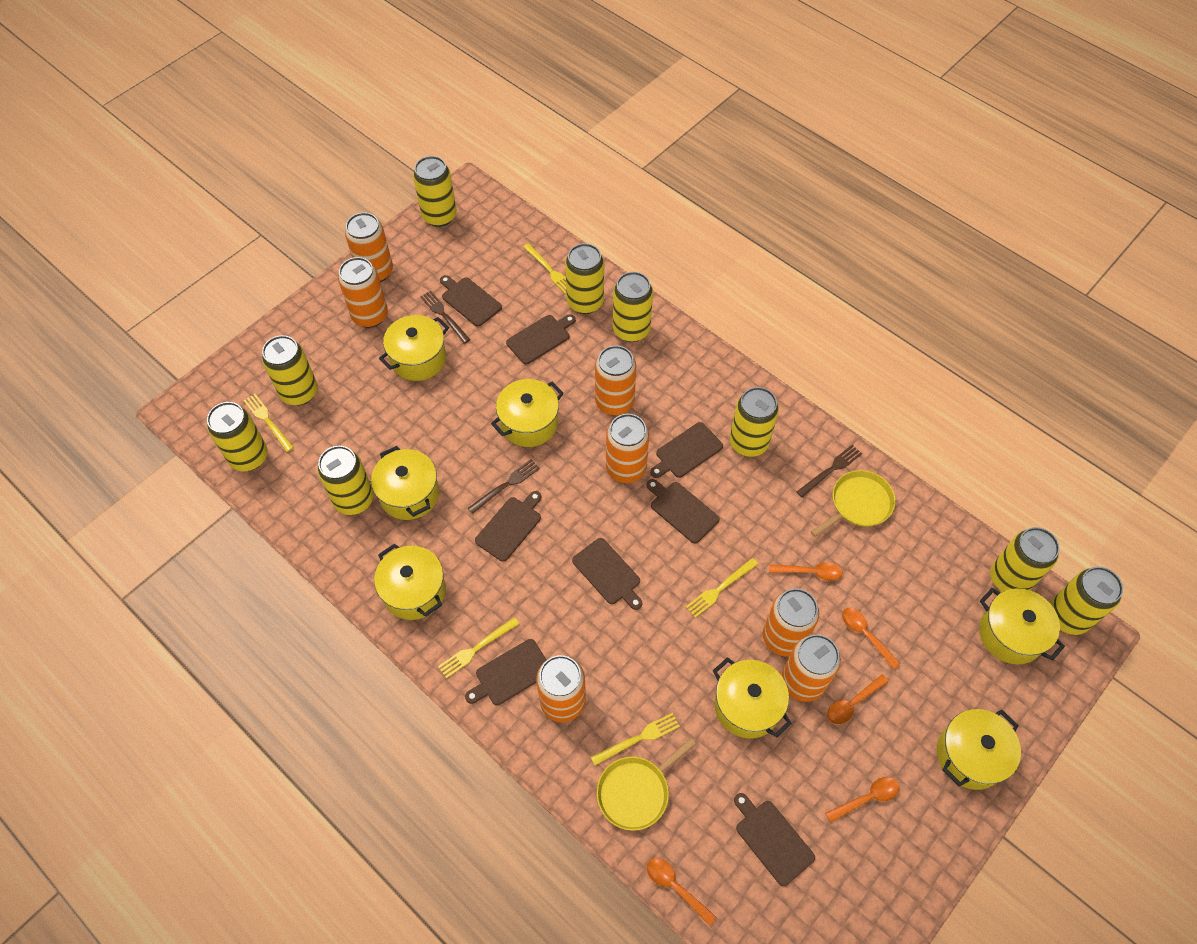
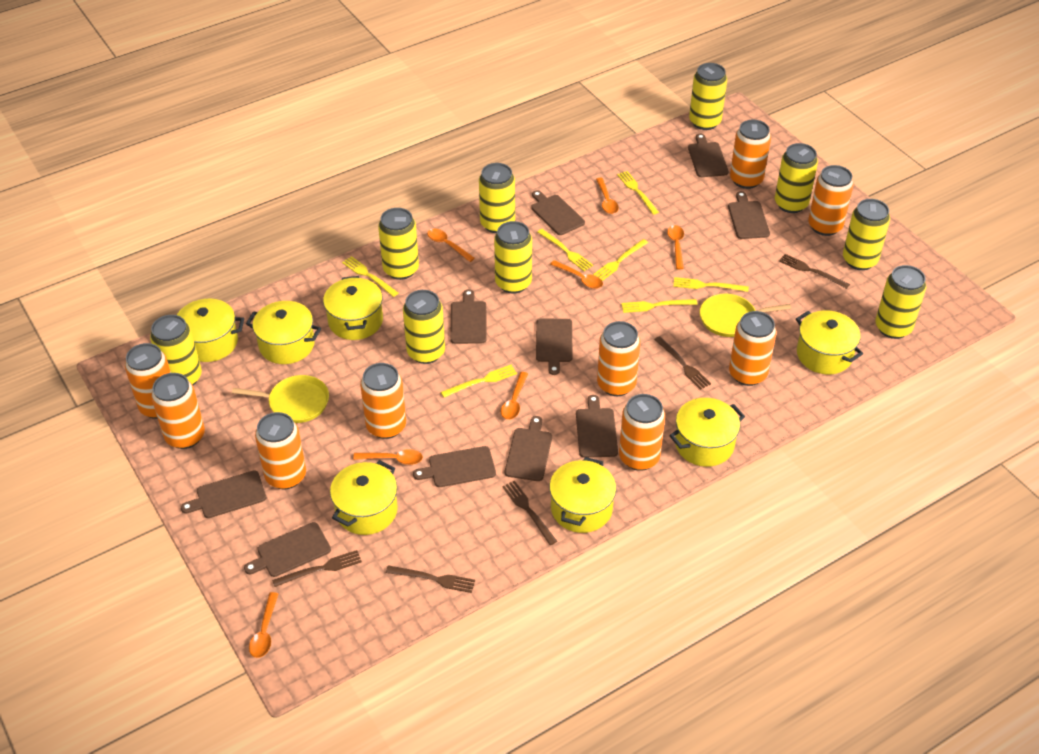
brown cutting board: [440,275,502,327] [465,639,546,705] [475,491,541,562] [506,314,576,364] [572,538,642,610] [646,479,720,543] [650,422,723,478] [734,793,815,886] = 8 -> [181,471,266,518] [244,522,331,577] [413,446,496,487] [450,289,487,344] [505,416,552,481] [531,190,585,235] [536,318,572,375] [576,395,618,458] [688,134,729,177] [728,191,770,239] = 10
brown fork: [420,291,470,344] [468,459,540,514] [797,445,862,498] = 3 -> [272,550,362,587] [386,565,475,593] [502,481,557,545] [654,336,711,390] [779,254,850,289] = 5
orange can: [338,257,388,328] [345,212,393,282] [536,655,586,722] [595,345,636,415] [606,414,649,483] [763,588,819,656] [782,634,841,702] = 7 -> [125,343,171,419] [151,373,205,449] [255,412,306,489] [360,363,406,439] [597,321,640,396] [619,394,665,471] [729,311,777,386] [730,120,771,189] [808,165,854,236] = 9
orange spoon: [647,858,716,925] [769,562,843,581] [825,777,899,823] [827,674,889,725] [842,608,900,669] = 5 -> [249,592,278,658] [353,449,423,465] [427,229,475,262] [501,372,528,420] [550,260,603,289] [596,178,619,214] [667,225,684,269] = 7
yellow fork: [243,394,294,452] [438,617,519,679] [523,243,566,294] [591,713,680,765] [686,558,758,618] = 5 -> [342,256,398,297] [441,365,517,397] [538,229,593,271] [593,239,648,281] [617,171,659,215] [621,299,697,313] [673,277,749,292] = 7

